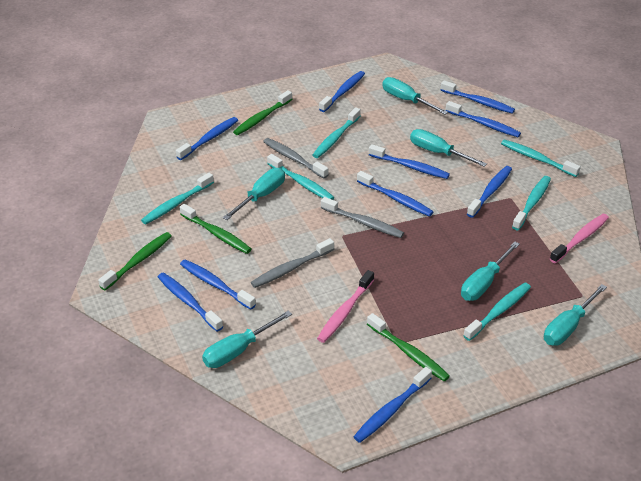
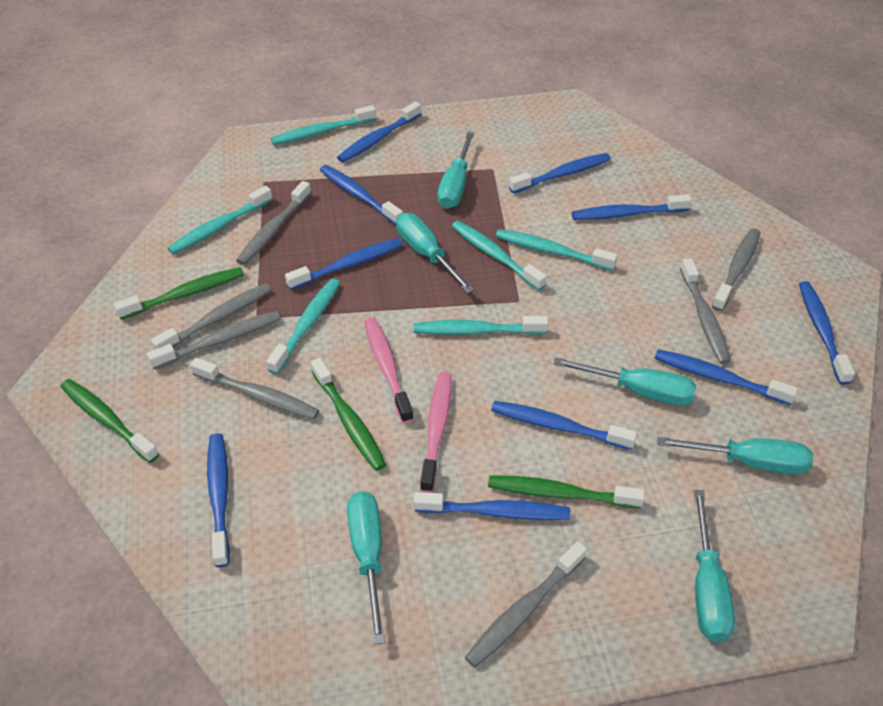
grey toothbrush: [251,238,334,288] [263,138,329,179] [321,197,404,238] = 3 -> [147,311,280,369] [151,283,271,349] [190,358,319,420] [236,181,311,265] [465,541,587,668] [680,258,731,364] [712,228,761,311] = 7

